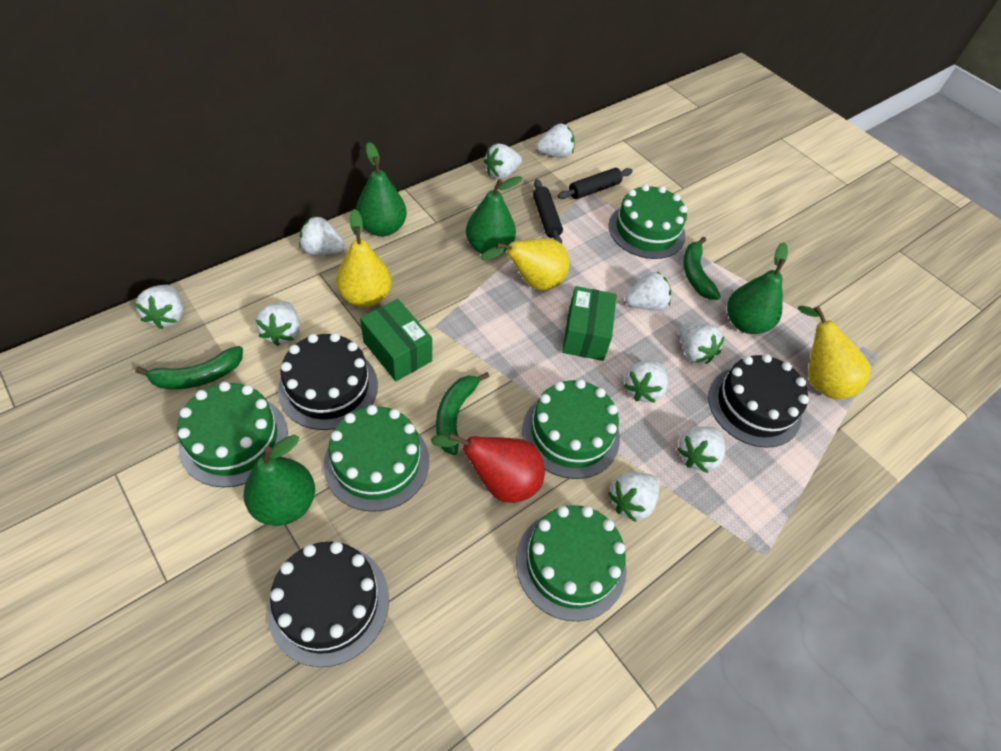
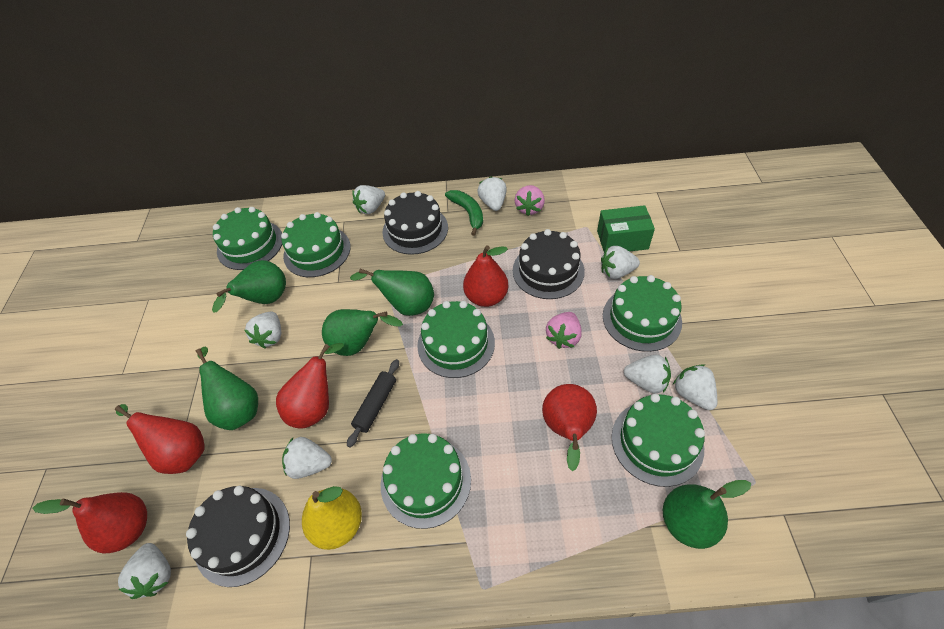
black rolling pin: [533,179,563,244] [558,168,633,199] = 2 -> [347,359,399,448] = 1
green banana: [135,346,243,389] [436,372,489,455] [683,237,721,300] = 3 -> [445,190,483,236] = 1
green box: [360,299,432,381] [562,286,616,361] = 2 -> [597,205,655,252] = 1
green cake: [177,382,288,487] [324,405,429,512] [516,505,627,621] [522,379,620,479] [609,184,687,259] = 5 -> [213,207,282,270] [281,212,351,277] [381,433,471,529] [417,301,495,378] [603,275,682,352] [612,394,705,487] = 6
green pear: [243,435,315,526] [356,142,407,236] [466,176,522,254] [727,242,788,334] = 4 -> [196,346,258,430] [212,260,286,313] [322,309,403,356] [350,269,434,316] [663,480,751,549] = 5
pink strawberry: none = 0 -> [515,185,545,216] [546,312,582,349] = 2
red pear: [431,433,545,503] = 1 -> [33,492,147,554] [115,404,205,474] [276,343,344,429] [463,245,508,307] [542,384,597,471] = 5
white strawberry: [135,285,183,329] [256,301,300,346] [299,216,345,255] [484,143,522,179] [536,124,574,158] [608,472,659,522] [623,360,668,403] [625,271,671,311] [677,427,725,473] [679,323,725,364] = 10 -> [118,543,171,599] [244,311,281,348] [282,437,332,479] [352,185,385,214] [477,176,507,211] [601,246,640,279] [624,355,671,393] [673,364,717,410] = 8
yellow pear: [336,209,392,307] [480,238,569,290] [798,306,871,399] = 3 -> [302,486,362,550] = 1

